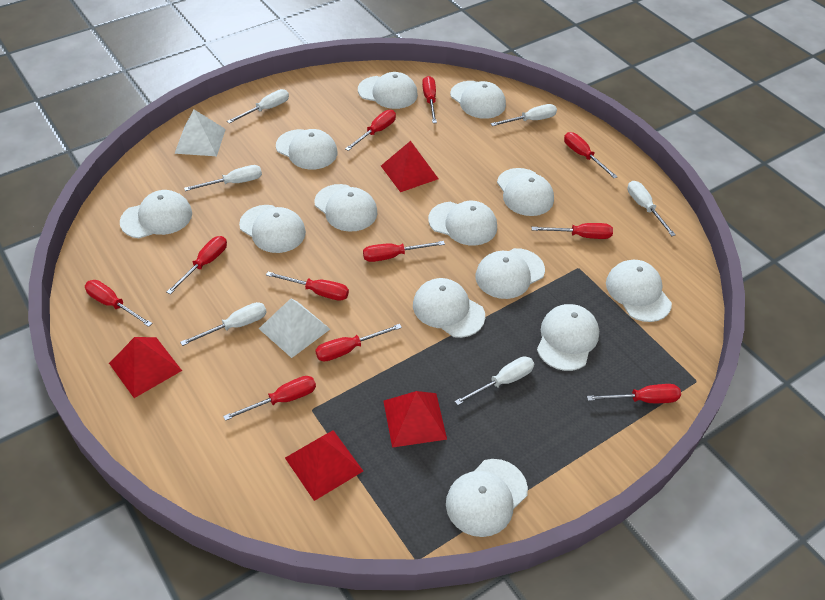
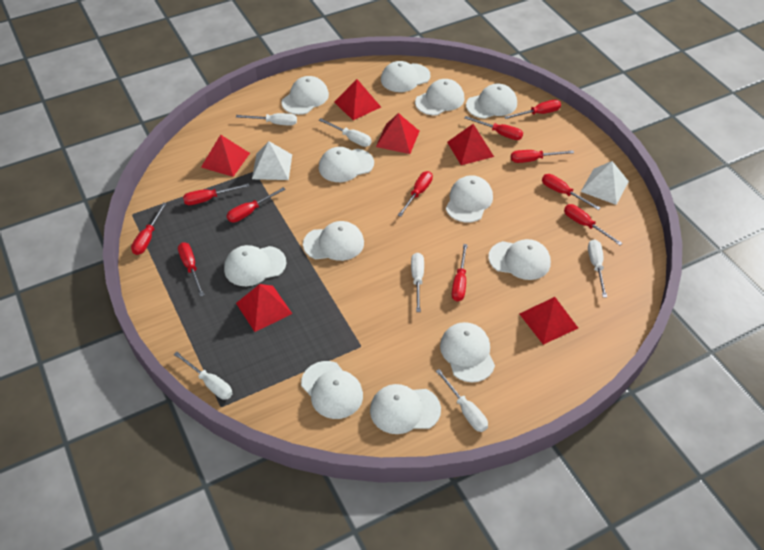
red pyramid: [109,337,182,398] [285,430,363,501] [381,141,439,192] [383,391,447,448] = 4 -> [201,135,250,177] [236,284,292,332] [334,79,381,120] [376,113,419,154] [447,124,494,165] [520,297,578,345] = 6
white cap: [120,190,192,238] [239,205,306,253] [276,129,337,170] [314,184,377,232] [358,72,418,109] [413,278,485,338] [428,201,497,246] [446,459,528,537] [450,81,506,119] [476,248,545,299] [497,168,554,216] [537,304,599,371] [606,260,672,322] = 13 -> [224,245,286,286] [281,76,329,115] [301,361,363,419] [303,221,364,261] [319,147,374,182] [370,384,441,434] [381,61,431,92] [415,79,464,115] [440,322,495,382] [446,175,493,223] [466,84,517,119] [488,239,551,280] = 12

